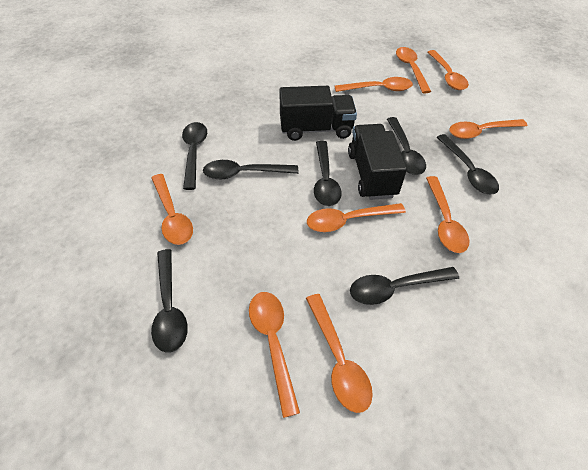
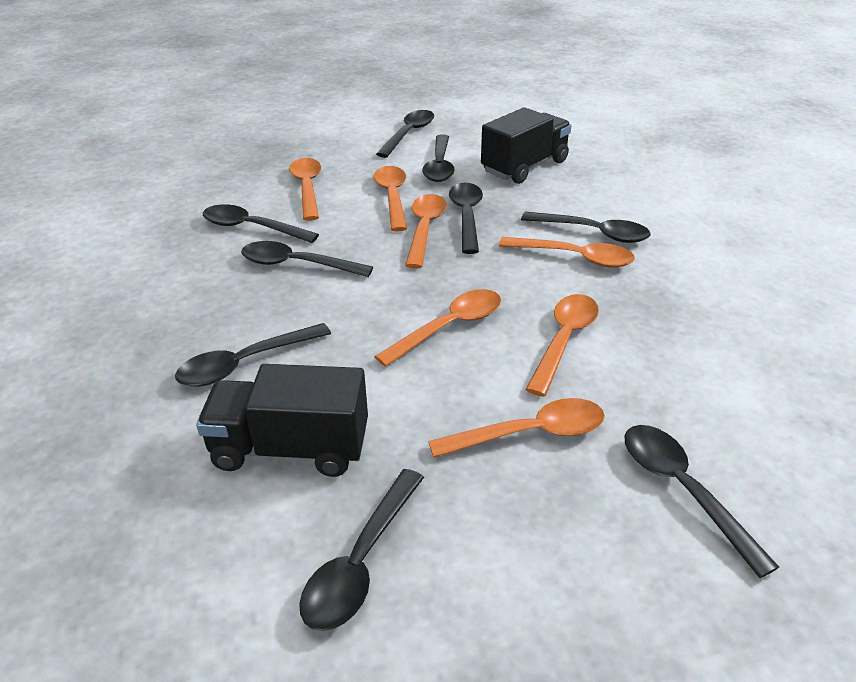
black spoon: [151,249,188,353] [182,122,207,190] [203,160,298,179] [314,141,342,206] [350,267,459,305] [387,117,426,175] [437,134,499,194] = 7 -> [175,323,331,387] [203,204,319,243] [241,241,373,277] [299,469,424,631] [376,110,434,158] [422,134,454,182] [449,183,483,254] [521,212,650,243] [624,425,779,578] = 9
orange spoon: [152,174,193,245] [249,292,300,418] [306,294,373,413] [307,203,406,232] [335,77,413,92] [396,47,431,93] [426,176,469,253] [428,50,469,90] [449,119,528,139] = 9 -> [289,158,321,221] [374,166,407,232] [374,289,501,367] [405,194,447,269] [428,398,605,458] [499,237,635,268] [525,294,599,397] = 7

